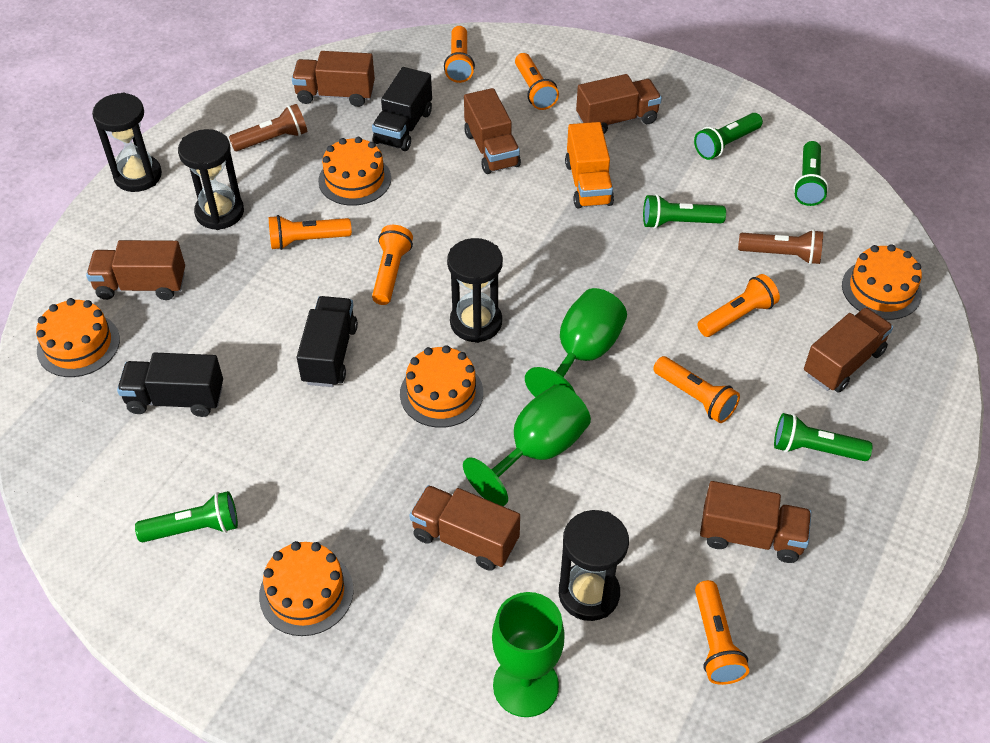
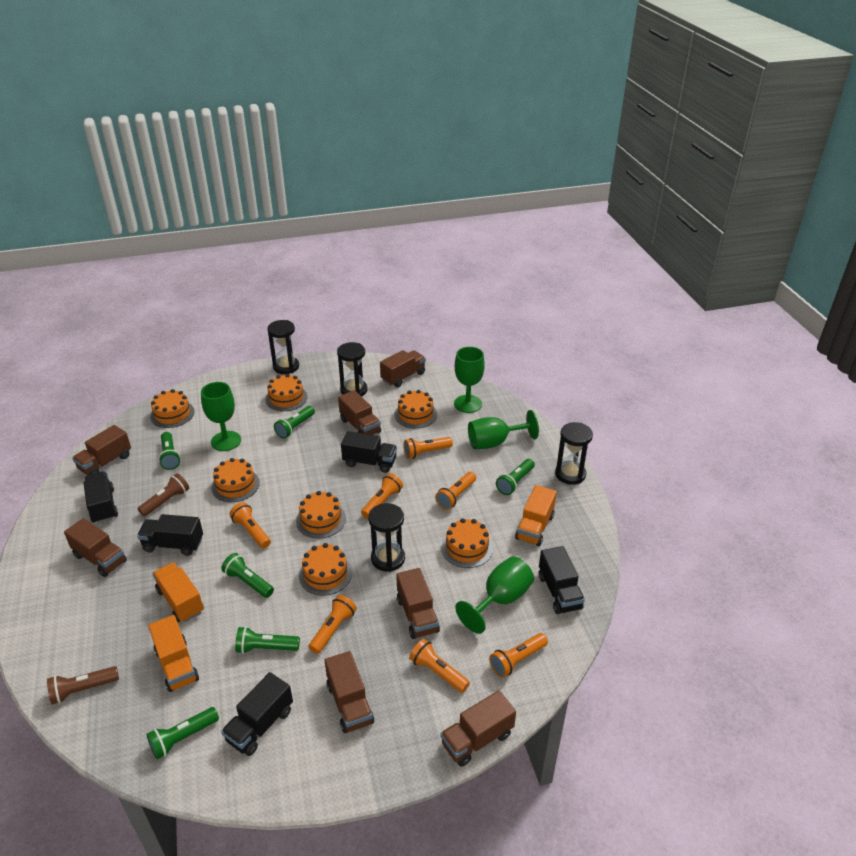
black truck: [117,353,223,417] [297,296,358,387] [372,67,432,151] = 3 -> [83,471,118,523] [137,514,203,556] [221,672,293,756] [341,431,397,473] [539,546,585,614] = 5
green flashlight: [135,491,238,542] [643,194,726,229] [694,113,763,160] [774,413,873,461] [793,141,828,206] = 5 -> [147,707,219,759] [158,432,181,470] [221,553,274,598] [235,627,300,654] [274,406,315,438] [496,459,535,495] = 6
green goblet: [463,384,591,506] [492,592,565,717] [525,288,627,397] = 3 -> [201,382,241,451] [454,347,485,413] [455,556,534,634] [468,410,539,449] = 4
orange cake: [36,298,120,377] [259,541,353,636] [318,137,391,206] [400,345,483,428] [842,244,922,320] = 5 -> [150,389,194,428] [211,458,260,502] [265,374,308,411] [296,491,346,538] [299,543,352,596] [394,390,437,428] [441,518,493,568] = 7
orange truck: [565,122,614,208] = 1 -> [148,615,199,692] [153,562,204,622] [515,485,557,546] = 3

